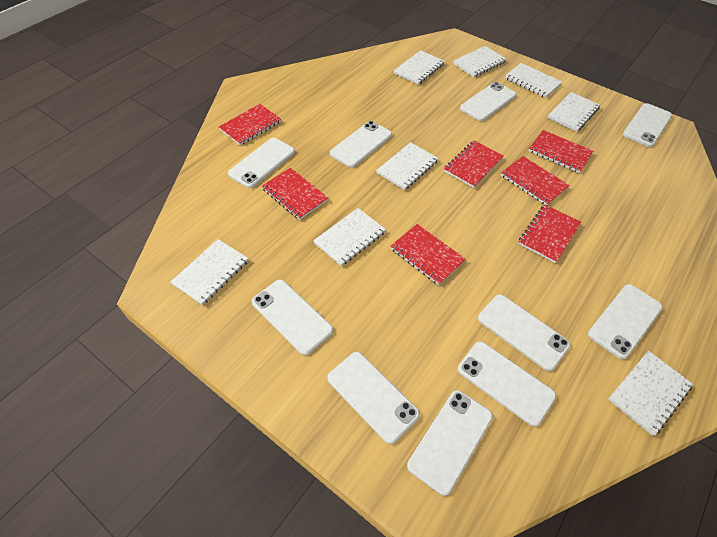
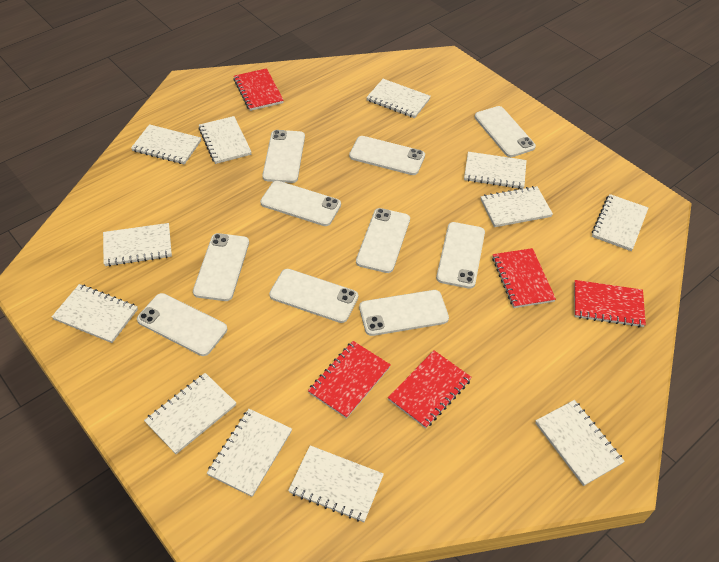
red notebook: [219,104,281,146] [262,168,328,220] [391,224,466,285] [444,141,504,188] [501,156,569,205] [518,205,581,263] [529,130,593,173] = 7 -> [233,68,284,111] [308,341,391,419] [388,350,472,429] [492,248,556,308] [574,280,646,327] = 5
white notebook: [171,239,249,305] [313,208,386,266] [376,142,439,190] [394,50,445,85] [453,46,506,77] [505,63,562,98] [547,92,600,132] [608,351,693,436] = 8 -> [52,284,138,343] [103,223,172,266] [131,124,201,165] [144,373,236,454] [199,116,251,164] [207,409,292,497] [288,445,384,522] [366,79,431,118] [464,152,527,189] [481,186,553,227] [535,400,625,486] [592,194,648,251] = 12

